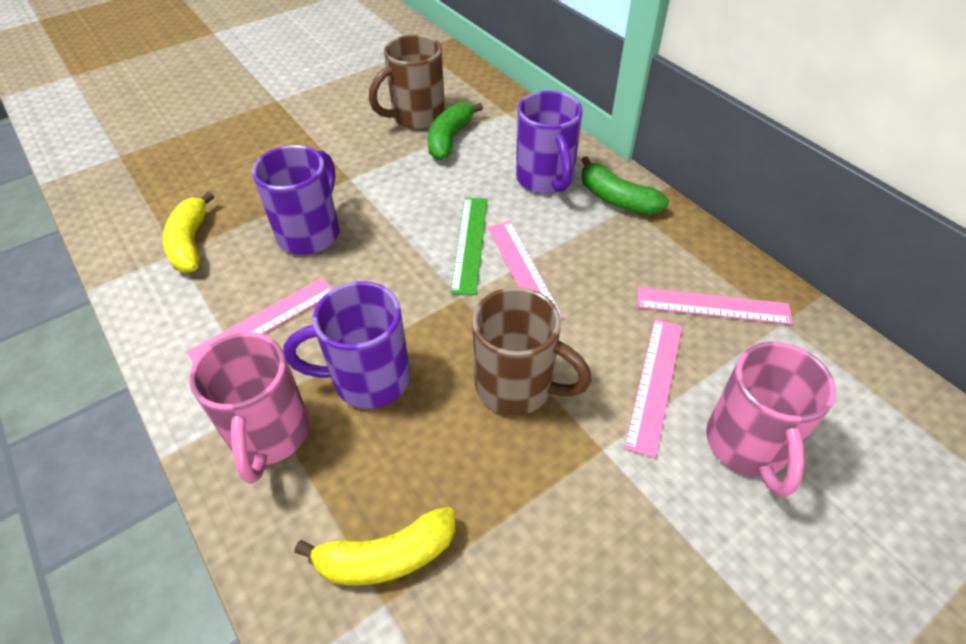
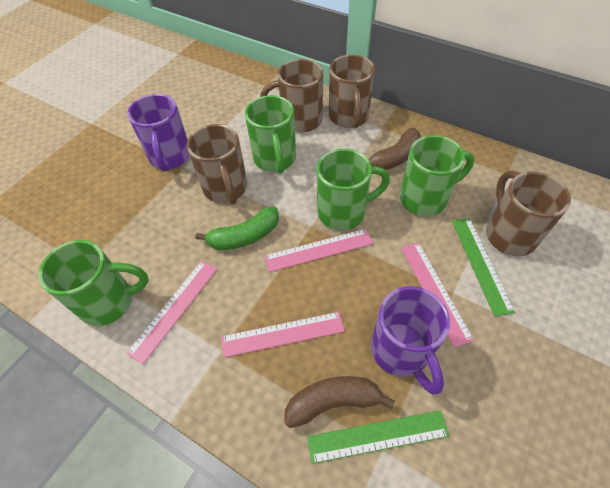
brown banana: none = 0 -> [284,376,395,428] [368,128,421,170] = 2
brown mug: [369,34,445,130] [472,287,592,416] = 2 -> [187,124,247,205] [260,59,323,133] [329,55,375,128] [486,170,571,256] = 4
green banana: [428,102,483,160] [581,156,669,215] = 2 -> [196,206,279,250] = 1
green mug: none = 0 -> [39,240,149,326] [245,95,296,174] [317,149,390,230] [400,135,474,216] = 4
green ruler: [450,198,488,295] = 1 -> [307,410,450,464] [452,218,515,317] = 2
pink mug: [189,332,310,484] [706,342,836,497] = 2 -> none = 0
purple mug: [252,145,339,255] [283,281,410,409] [516,91,583,194] = 3 -> [127,94,190,172] [371,286,450,395] = 2
yellow banana: [162,191,214,273] [294,507,455,585] = 2 -> none = 0

